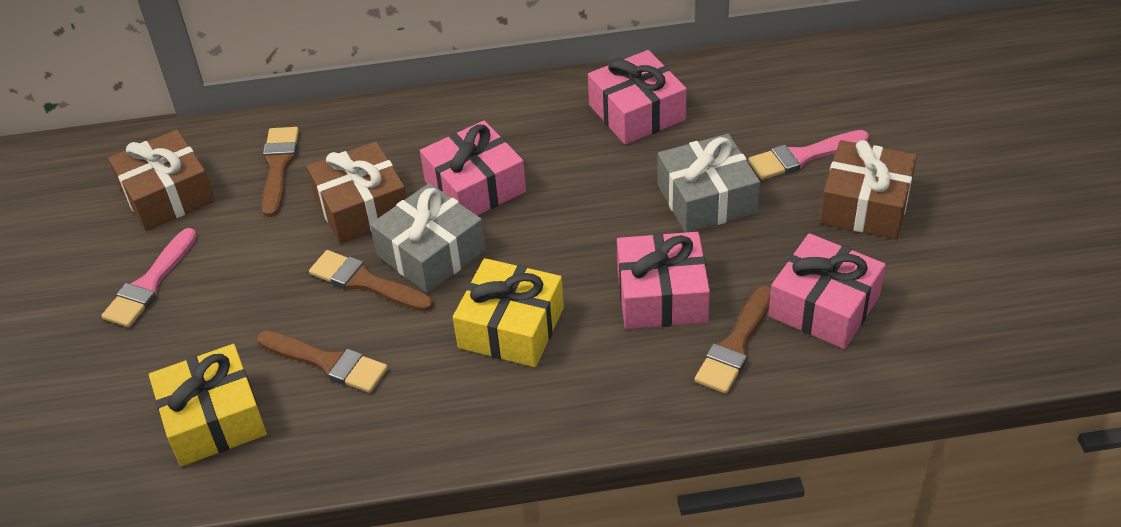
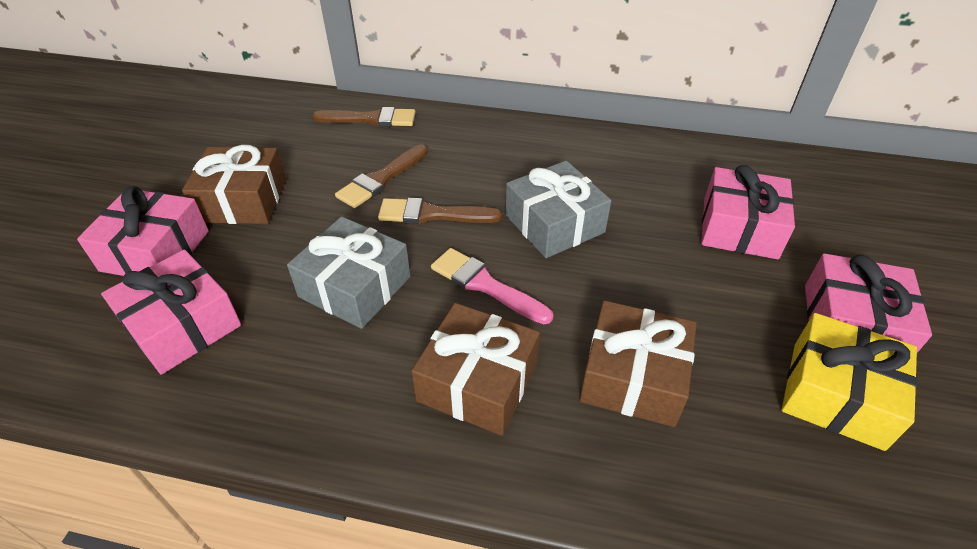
brown brush: [257,330,388,393] [262,127,299,217] [309,250,433,312] [694,286,771,394] = 4 -> [312,107,416,127] [335,145,428,208] [378,198,502,224] = 3
pink brush: [101,228,197,327] [748,130,869,180] = 2 -> [431,248,553,324] = 1
yellow gift: [149,344,267,467] [453,258,564,367] = 2 -> [782,313,918,451] = 1

